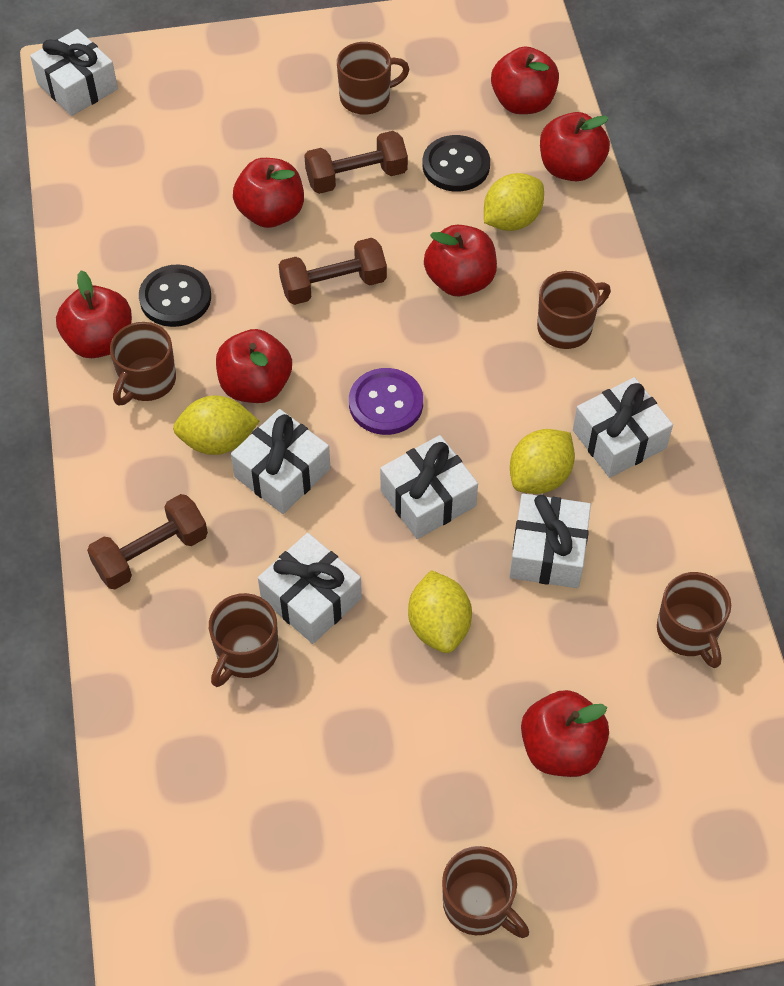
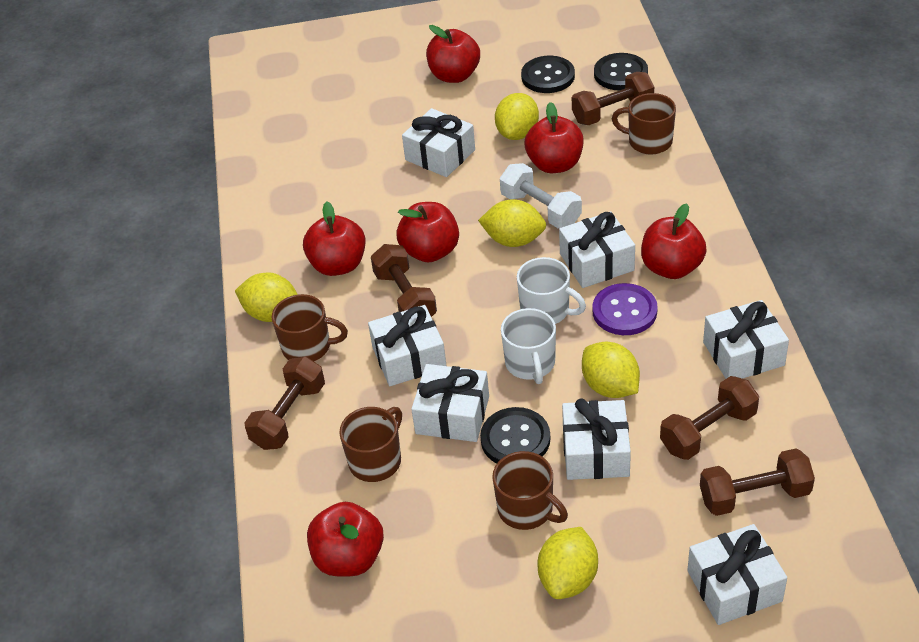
black button: [139,264,211,327] [423,135,490,192] = 2 -> [480,407,550,463] [521,56,575,93] [594,53,648,91] = 3
brown dumbbell: [87,494,208,589] [279,238,387,305] [304,131,408,194] = 3 -> [244,356,325,450] [371,244,437,317] [572,72,654,125] [660,376,759,460] [700,448,815,516] = 5
brown mug: [110,322,176,406] [209,593,278,687] [337,42,409,115] [442,846,529,938] [537,271,611,349] [657,572,731,668] = 6 -> [272,294,348,361] [339,407,402,482] [492,451,568,530] [612,93,676,155] = 4
red apple: [56,270,132,358] [216,329,292,403] [233,158,304,228] [424,225,497,296] [491,46,559,114] [521,690,609,777] [540,112,610,182] = 7 -> [303,201,366,276] [307,502,384,577] [396,202,459,263] [426,25,480,83] [525,102,584,173] [641,203,707,279] = 6
white dumbbell: none = 0 -> [500,163,582,228] = 1
white gift: [30,29,118,116] [231,409,331,514] [258,533,362,644] [380,435,478,539] [509,494,591,588] [573,377,673,478] = 6 -> [368,305,447,386] [402,108,475,177] [411,364,489,442] [559,211,635,288] [562,398,631,480] [687,524,787,625] [703,300,789,379] = 7
white mug: none = 0 -> [501,308,556,384] [517,257,586,324] = 2
yellow lemon: [173,396,260,455] [408,570,472,653] [484,173,544,231] [510,429,575,494] = 4 -> [235,272,298,322] [478,199,546,247] [495,93,539,140] [537,527,598,599] [582,342,640,398] = 5

